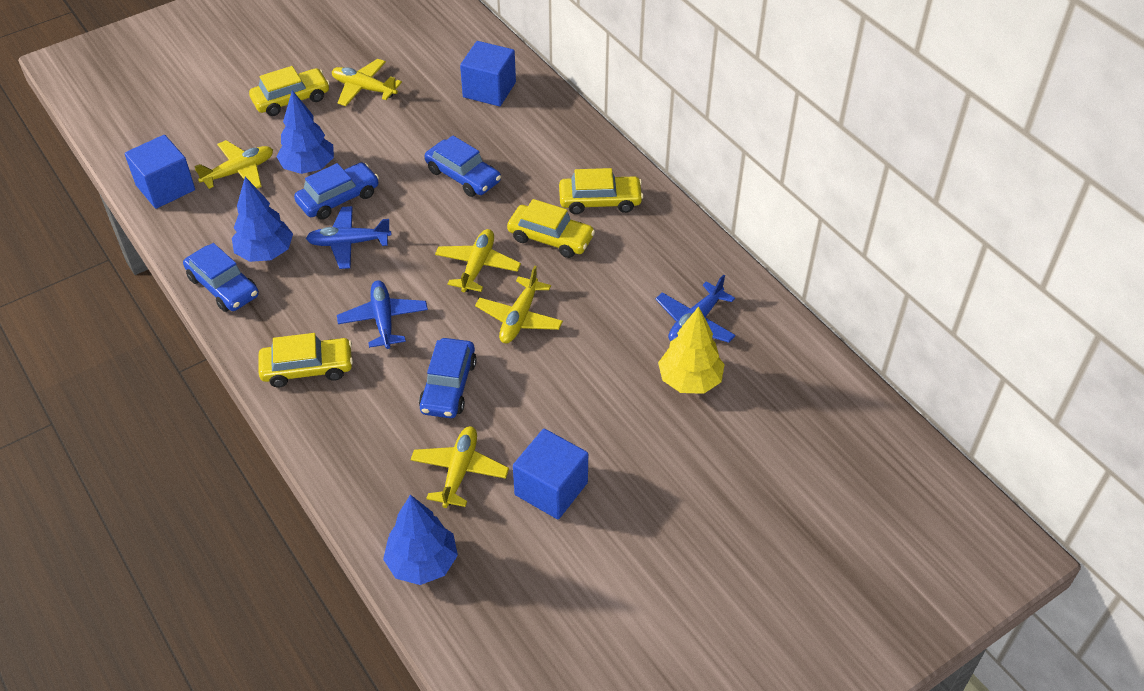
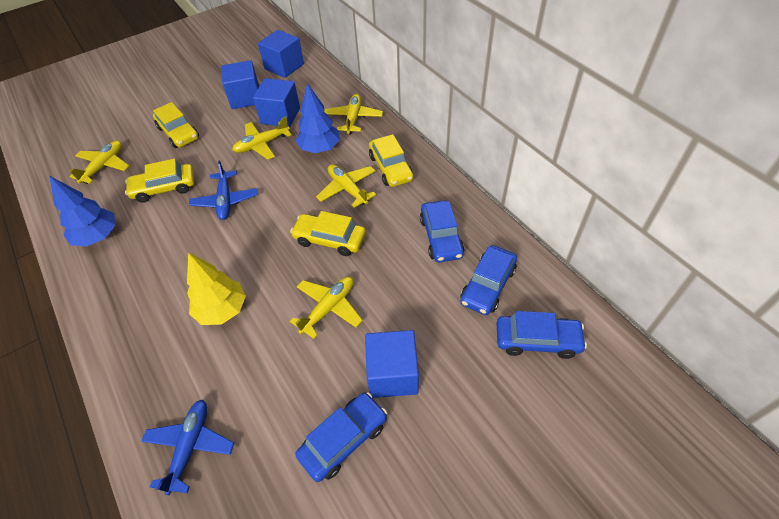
blue cube: [125,135,195,209] [460,41,516,106] [513,429,588,519] = 3 -> [221,60,259,109] [253,78,300,127] [258,30,304,78] [365,330,419,398] = 4
blue plane: [306,206,392,269] [337,280,428,349] [655,275,736,343] = 3 -> [141,399,234,495] [189,161,257,220] = 2
blue tree: [232,177,293,262] [277,90,334,174] [383,495,458,585] = 3 -> [49,176,116,246] [296,83,340,153] = 2

